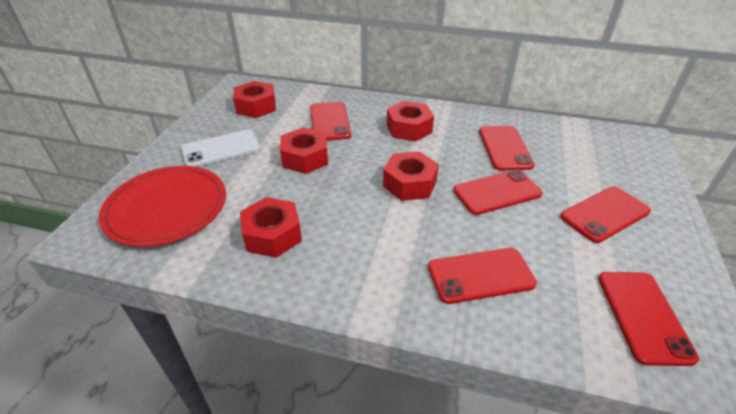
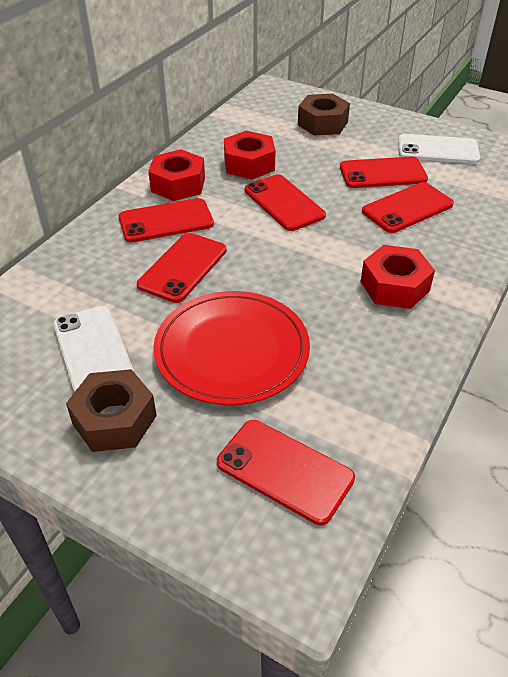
brown nut: none = 0 -> [66,369,157,452] [298,94,350,135] = 2
red nut: [233,81,276,118] [240,197,302,258] [280,127,328,174] [383,151,439,201] [387,101,434,142] = 5 -> [148,149,205,201] [224,131,275,180] [360,245,435,309] = 3
white phone: [181,130,260,167] = 1 -> [53,306,134,392] [399,134,480,164] = 2

